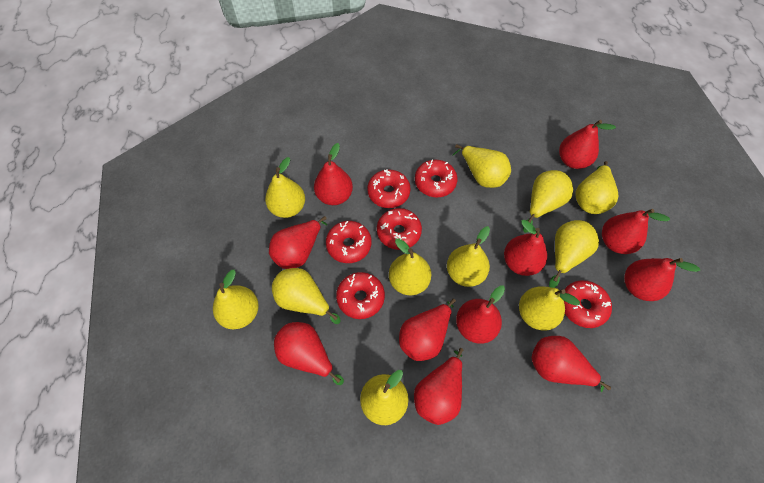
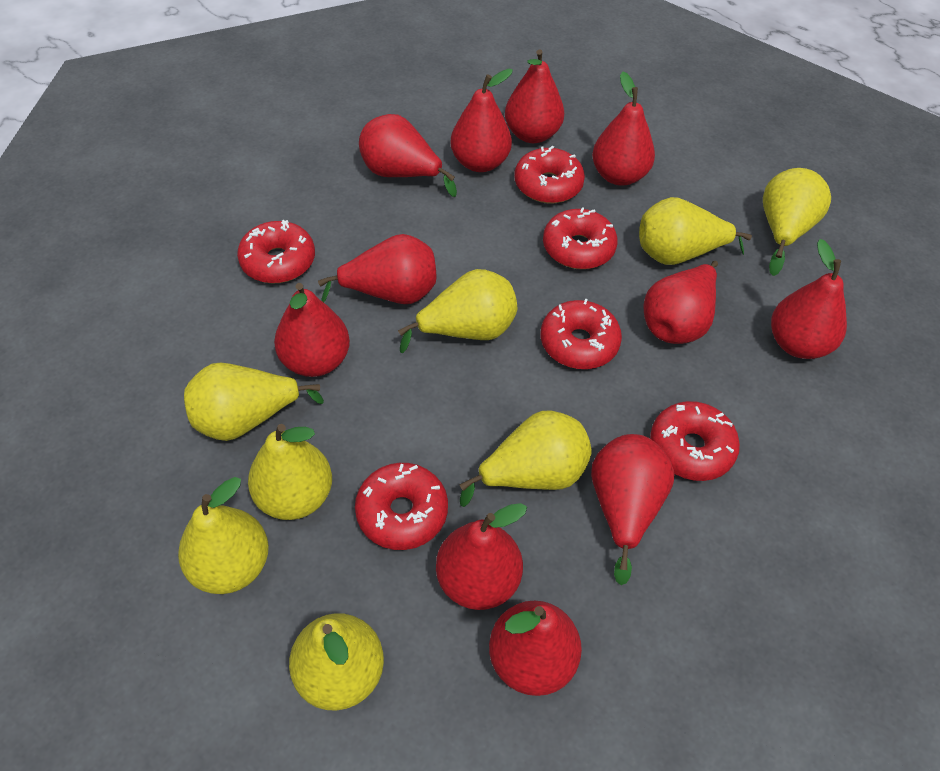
yellow pear: [213,270,259,329] [265,157,305,218] [272,268,341,324] [360,370,408,425] [389,238,431,295] [447,226,490,287] [452,144,511,188] [519,287,580,331] [523,170,573,233] [549,220,599,288] [575,161,619,214] = 11 -> [178,477,269,594] [184,363,324,441] [248,424,332,520] [289,613,384,710] [398,269,517,353] [460,411,592,507] [639,197,752,265] [763,168,831,276] = 8

